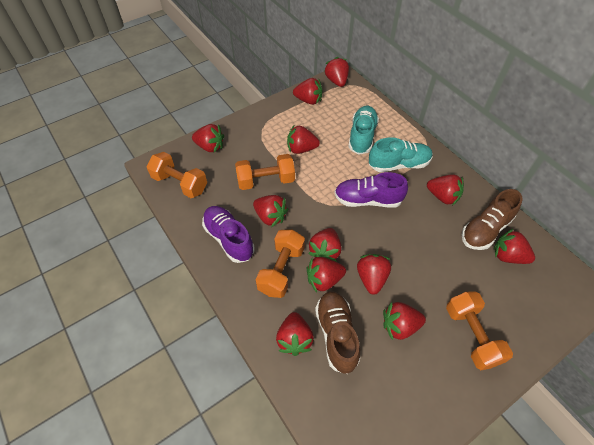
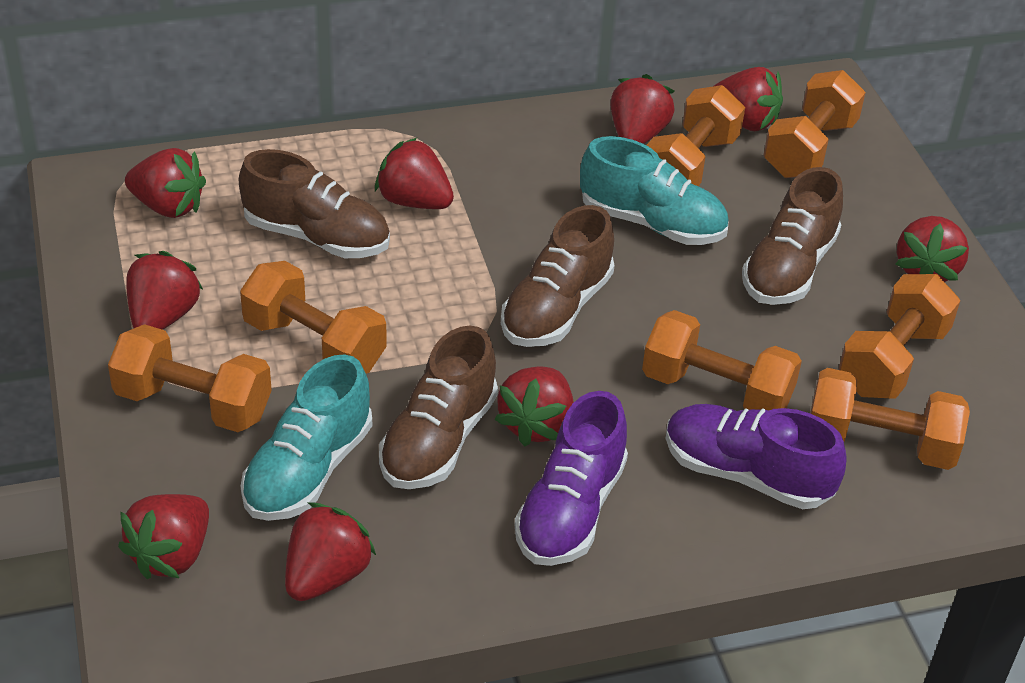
brown shoe: [315,291,360,374] [462,189,523,250] = 2 -> [239,149,390,258] [379,326,498,489] [501,205,615,347] [742,167,843,305] = 4
orange dumbbell: [146,152,207,198] [235,154,295,190] [256,230,305,298] [446,292,513,370] = 4 -> [108,324,272,432] [240,261,387,373] [642,310,802,410] [646,85,745,186] [763,70,866,178] [810,368,970,470] [838,274,960,399] = 7
red strawberry: [192,124,224,152] [253,195,288,227] [276,312,314,356] [287,125,320,154] [293,78,322,105] [307,257,346,292] [308,228,341,262] [324,57,349,87] [357,254,391,295] [383,302,426,340] [427,174,464,206] [494,229,535,264] = 12 -> [118,494,209,579] [125,148,206,218] [126,251,203,330] [285,503,376,601] [375,138,454,209] [494,366,574,447] [610,74,675,144] [714,67,783,131] [896,216,969,282] = 9

